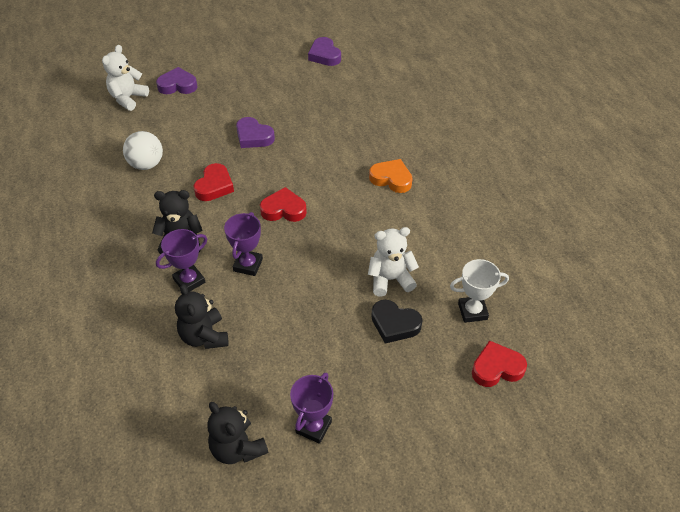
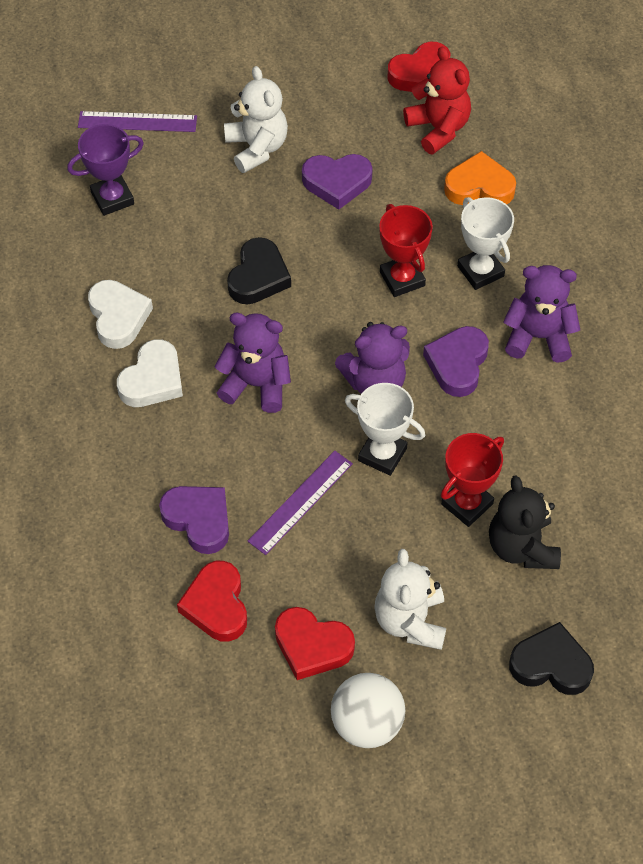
black heart: [371,300,423,344] = 1 -> [227,237,291,305] [509,622,594,695] = 2
black teddy bear: [152,190,203,254] [175,284,229,349] [207,402,268,464] = 3 -> [489,475,561,569] = 1
purple ruler: none = 0 -> [78,111,197,132] [248,451,353,555] = 2
purple teddy bear: none = 0 -> [214,313,291,413] [335,322,410,394] [503,265,580,363] = 3
purple trophy: [156,229,207,292] [224,212,263,276] [290,372,333,444] = 3 -> [67,124,144,216] = 1
red teddy bear: none = 0 -> [403,47,471,154] = 1
red trophy: none = 0 -> [379,204,433,297] [441,433,504,527] = 2
white heart: none = 0 -> [88,280,153,349] [117,339,183,407] = 2
white trophy: [450,259,509,323] = 1 -> [345,383,425,476] [457,197,514,290] = 2

